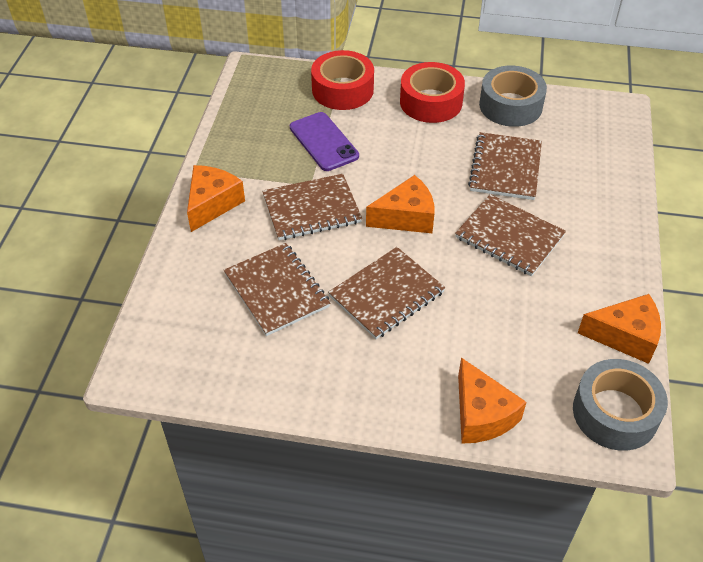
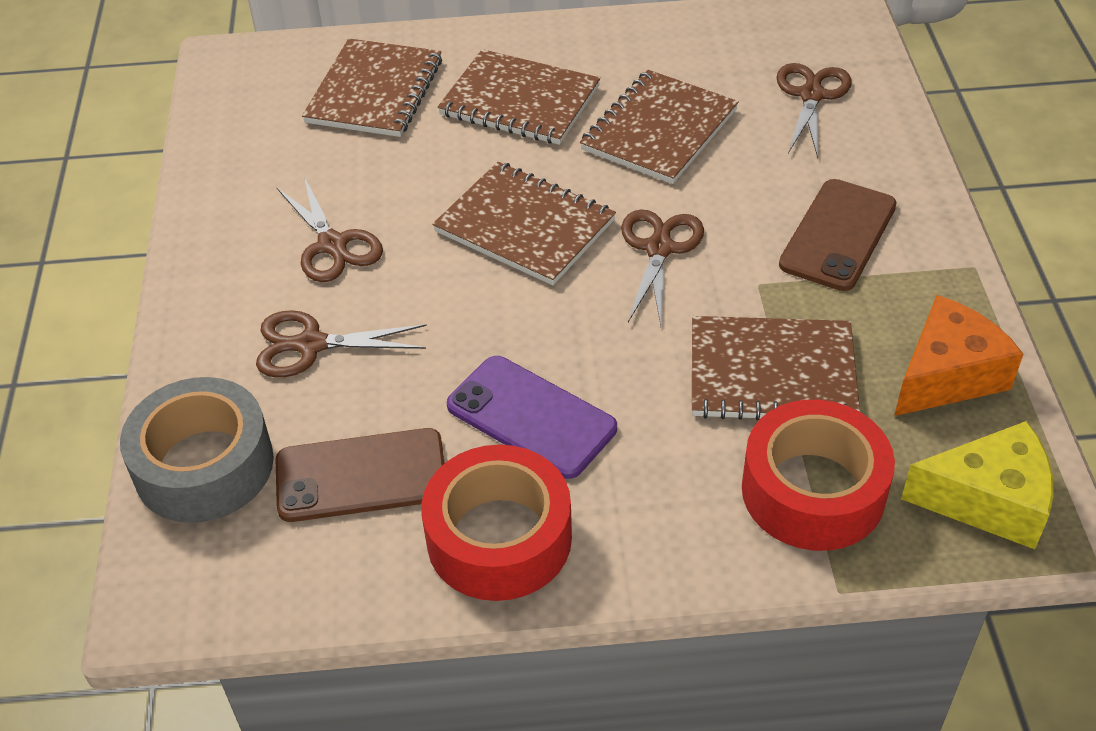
brown phone: none = 0 -> [276,428,444,522] [779,179,897,291] = 2
brown scissors: none = 0 -> [256,310,427,378] [276,177,383,282] [621,210,704,325] [776,63,852,158] = 4
grey tape: [479,66,547,127] [573,359,668,451] = 2 -> [120,377,274,523] = 1
orange cheese: [187,165,245,232] [366,175,434,233] [458,357,526,444] [578,294,661,364] = 4 -> [894,295,1023,416] = 1
yellow cheese: none = 0 -> [901,421,1054,549] = 1

